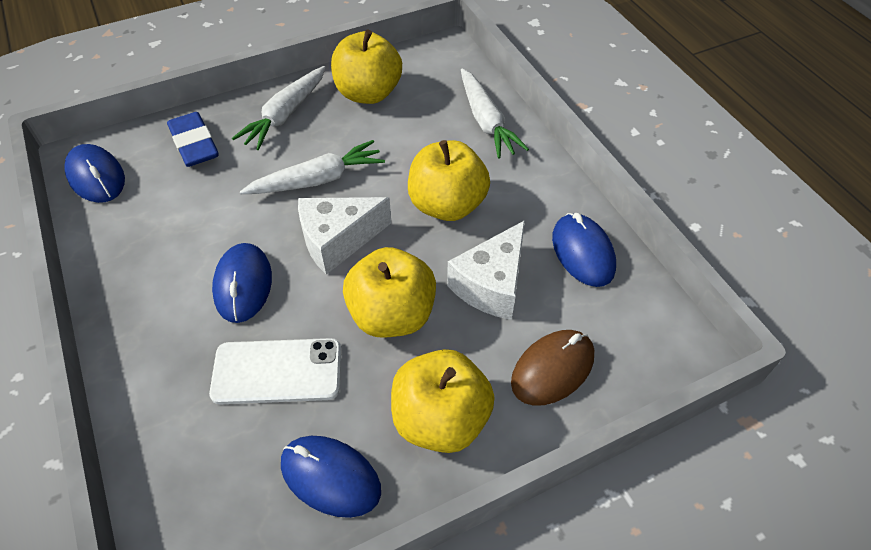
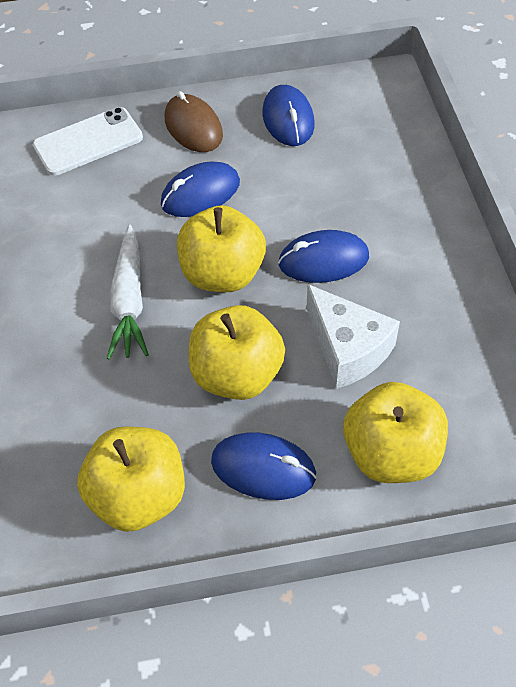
blue eraser: [167,112,218,167] = 1 -> none = 0
white carrot: [232,66,326,150] [240,140,385,194] [461,69,529,159] = 3 -> [107,225,149,360] = 1
white cheese: [298,197,392,275] [447,220,525,320] = 2 -> [307,284,400,389] = 1

